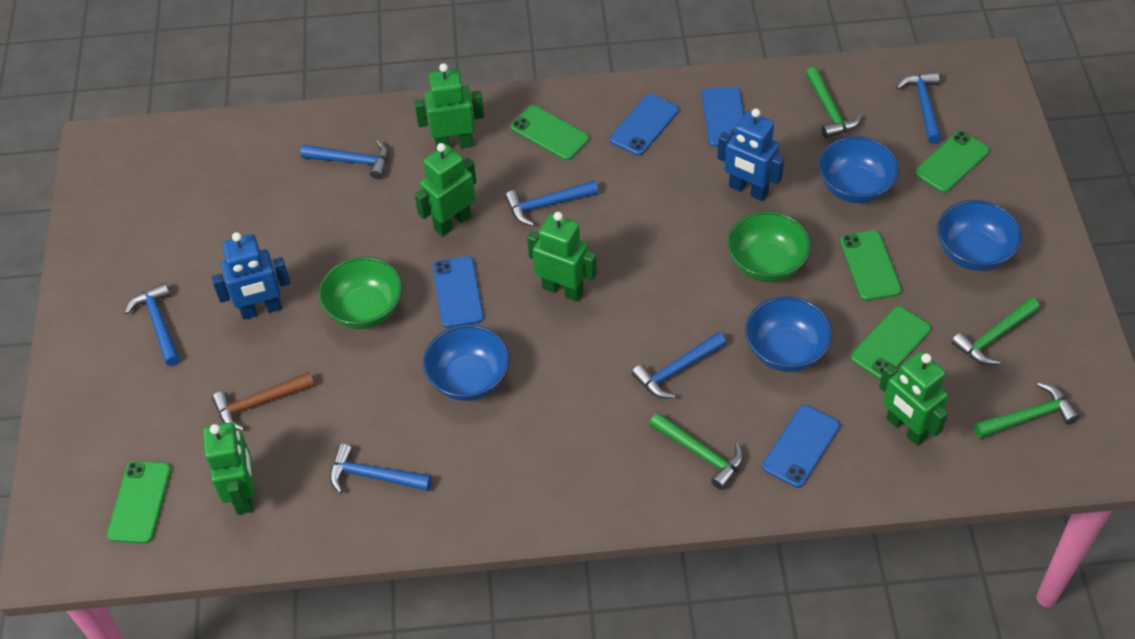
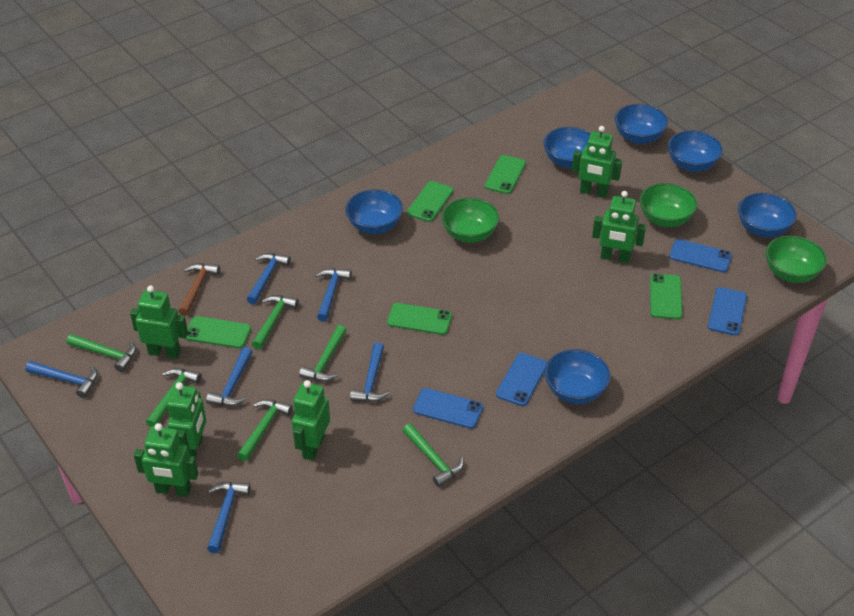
blue bowl: [423,324,510,401] [745,296,832,372] [818,136,899,203] [937,200,1022,271] = 4 -> [345,189,403,234] [543,127,591,168] [544,349,611,404] [615,104,668,144] [668,131,723,172] [738,193,797,238] = 6
blue robot: [211,232,290,320] [717,108,784,201] = 2 -> none = 0
green bowl: [319,257,402,329] [727,211,811,282] = 2 -> [441,198,500,243] [640,183,697,227] [766,236,827,283] = 3
green hammer: [649,413,744,490] [805,67,862,138] [951,297,1040,365] [974,382,1079,438] = 4 -> [67,334,136,372] [146,368,201,427] [237,399,293,461] [252,295,299,349] [299,325,347,382] [402,423,464,487] = 6
green robot: [203,422,255,515] [414,63,484,149] [414,143,477,236] [527,212,597,301] [879,351,948,446] = 5 -> [130,286,188,359] [134,423,198,497] [167,382,206,459] [292,380,330,461] [572,126,622,198] [592,191,646,263] = 6

